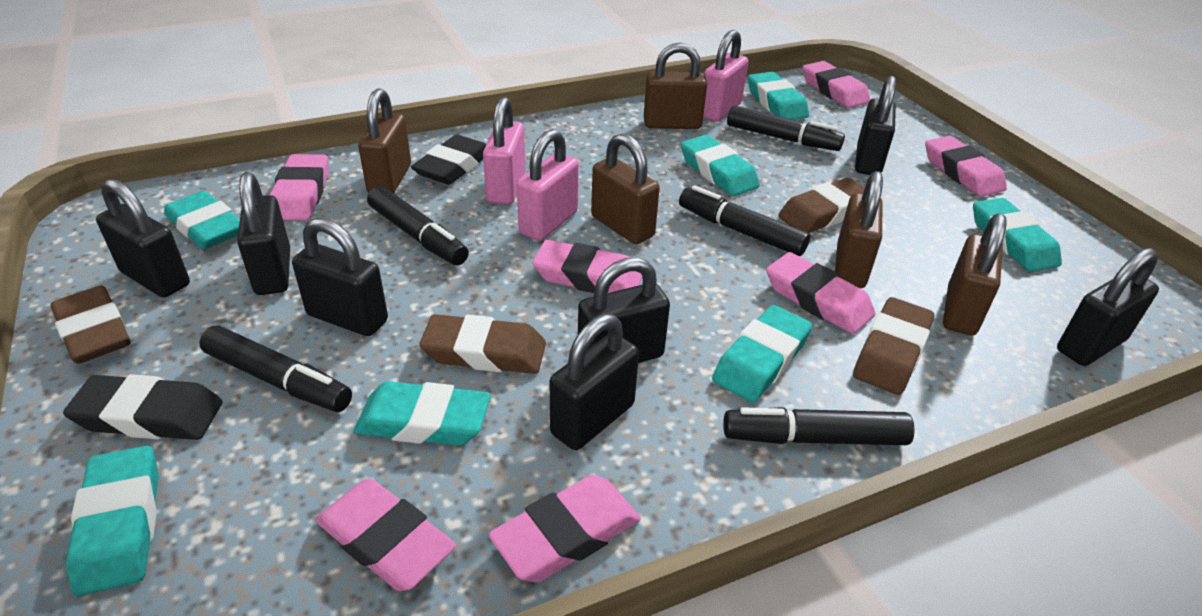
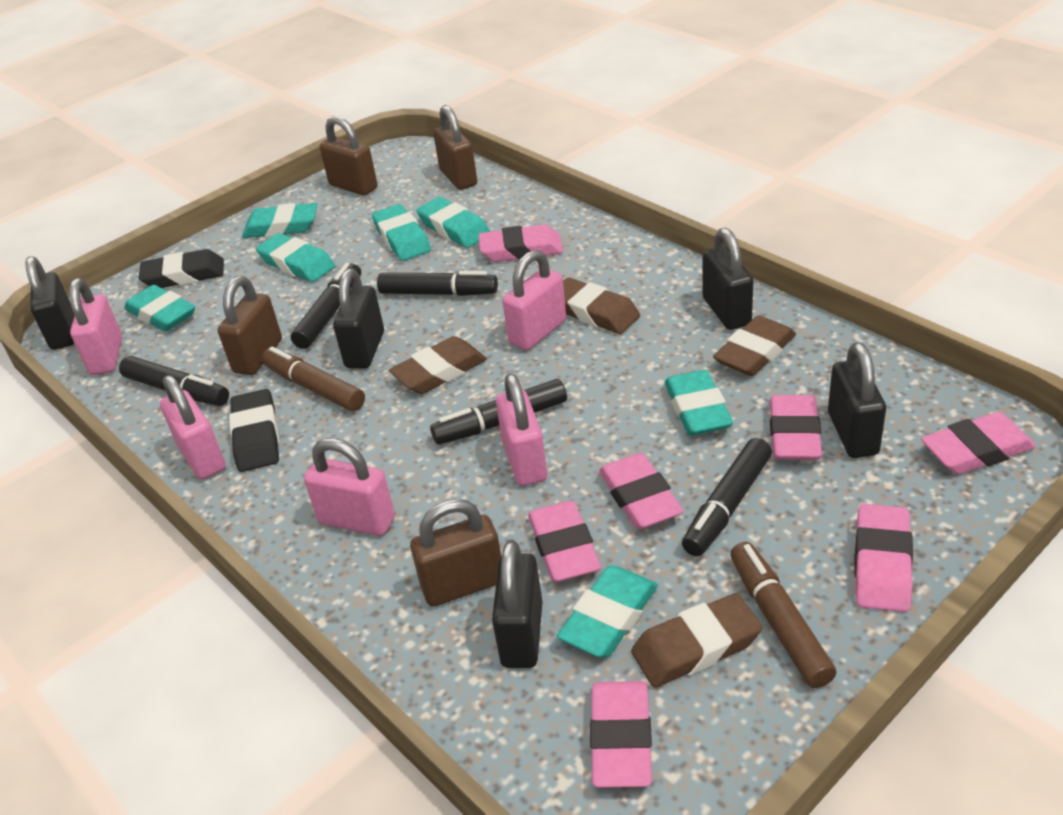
black padlock: [96,179,190,298] [237,172,290,295] [292,218,388,336] [550,314,639,450] [578,257,670,363] [855,76,896,175] [1057,248,1159,366] = 7 -> [25,256,75,350] [333,269,384,368] [492,540,542,668] [703,228,753,330] [828,342,886,458] = 5
brown marker: none = 0 -> [262,347,365,411] [730,542,837,688] = 2
brown padlock: [358,88,411,193] [591,134,660,244] [644,43,707,129] [835,171,883,288] [943,213,1007,336] = 5 -> [218,276,282,375] [320,116,378,196] [410,499,501,607] [433,105,477,190] = 4
pink padlock: [483,97,526,204] [517,129,579,241] [703,30,748,122] = 3 -> [69,278,122,375] [160,375,226,479] [304,438,395,536] [496,373,547,486] [503,250,566,350] = 5

